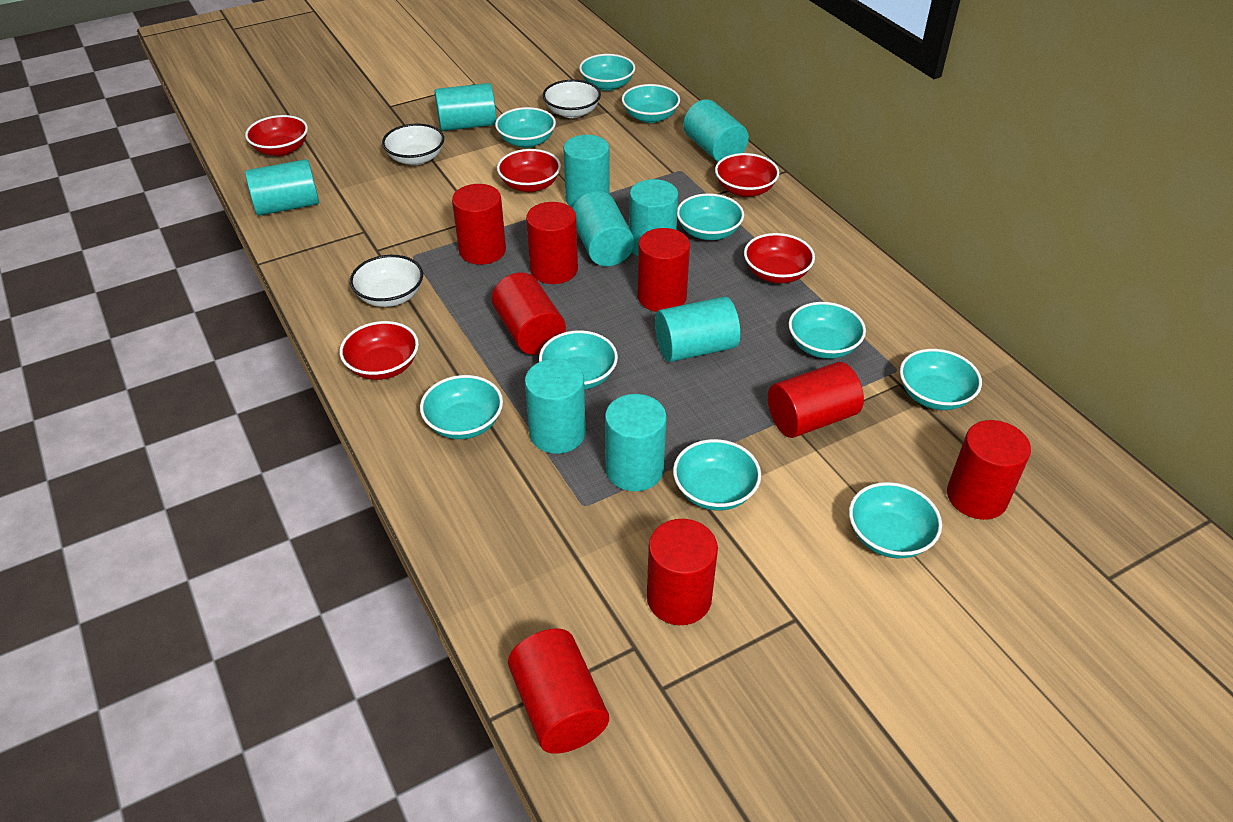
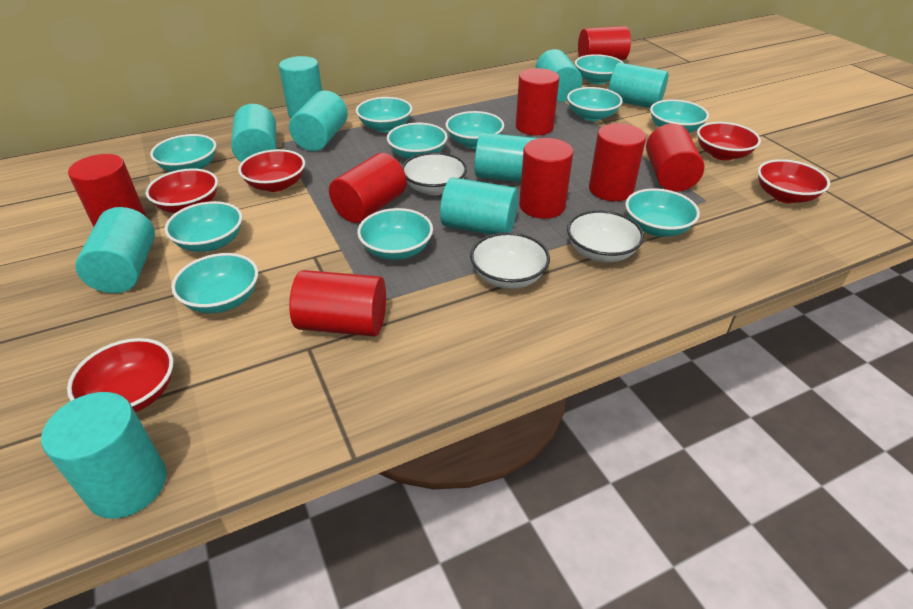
turquoise bowl: [420,375,503,439] [495,107,556,148] [539,330,618,390] [579,54,635,91] [622,84,680,123] [673,439,761,511] [677,193,744,240] [789,302,866,359] [849,482,942,558] [900,349,982,410] = 10 -> [150,134,216,172] [165,201,242,252] [171,253,258,313] [356,97,412,132] [357,208,433,260] [387,123,447,159] [446,111,504,148] [567,87,623,121] [575,54,623,85] [625,188,700,237] [650,99,709,133] = 11

